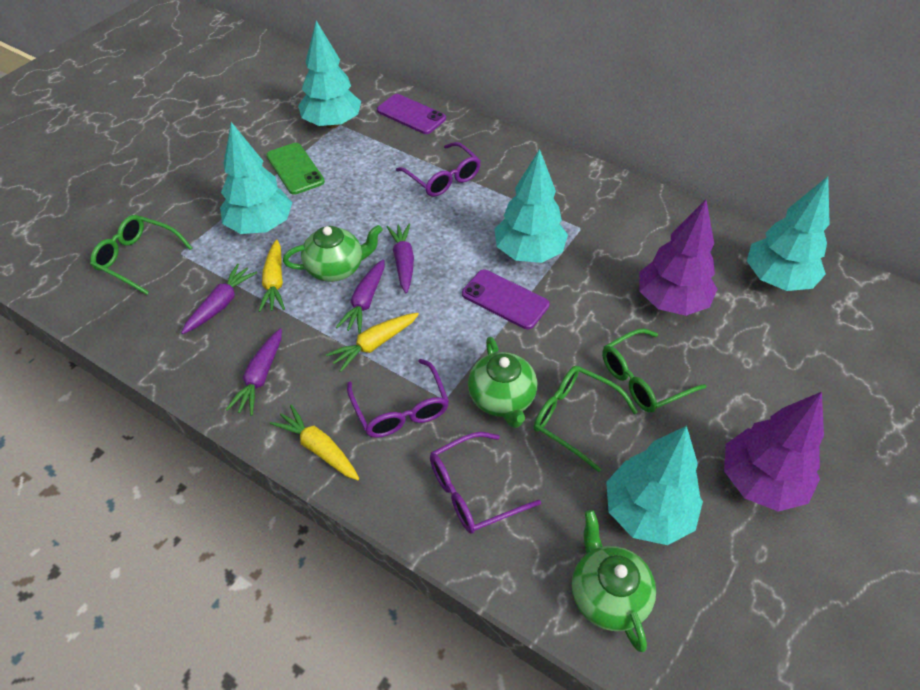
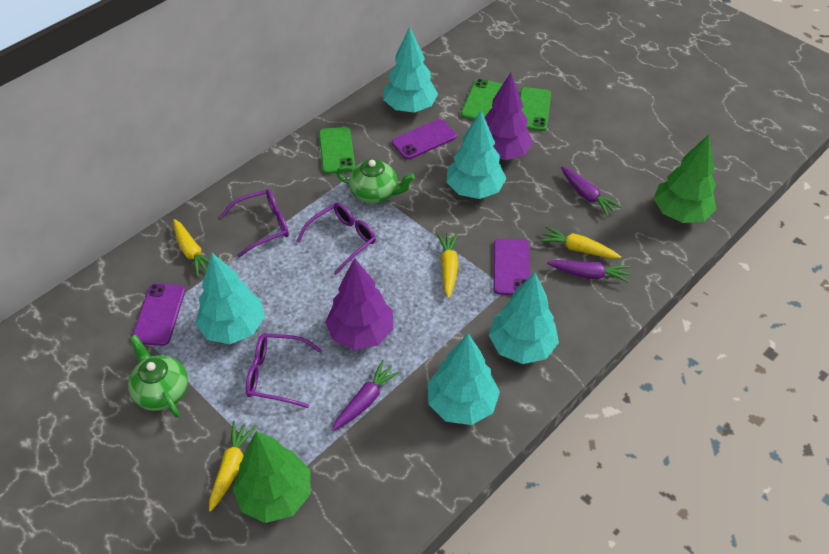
green glasses: [90,215,192,295] [534,366,638,472] [602,329,706,413] = 3 -> none = 0
green phone: [266,143,325,195] = 1 -> [319,127,355,174] [461,79,503,120] [520,87,551,131] = 3
green teapot: [283,225,383,282] [468,337,537,428] [572,510,656,652] = 3 -> [128,335,188,417] [336,159,415,204] = 2
green tree: none = 0 -> [233,431,311,523] [654,134,716,223] = 2
purple carrot: [181,264,257,334] [225,328,282,416] [336,259,384,334] [386,223,414,293] = 4 -> [332,360,401,431] [547,260,630,283] [561,167,622,217] = 3
purple phone: [377,94,446,134] [462,270,550,329] = 2 -> [132,283,185,346] [392,119,457,160] [493,238,530,295] = 3
yellow carrot: [259,240,285,312] [270,405,359,480] [326,313,419,372] = 3 -> [173,219,209,277] [209,421,257,512] [437,233,458,298] [540,226,621,259] = 4

